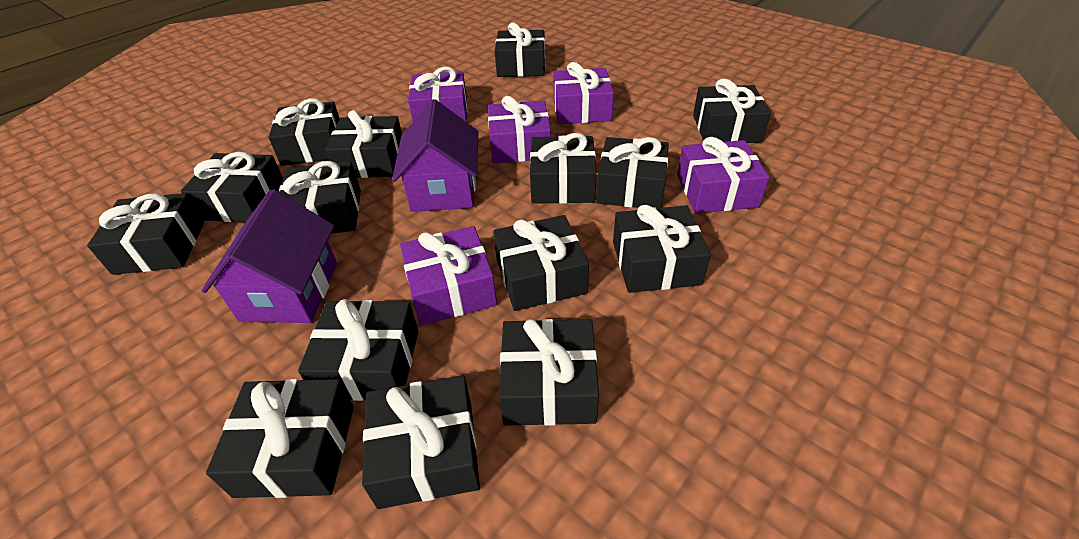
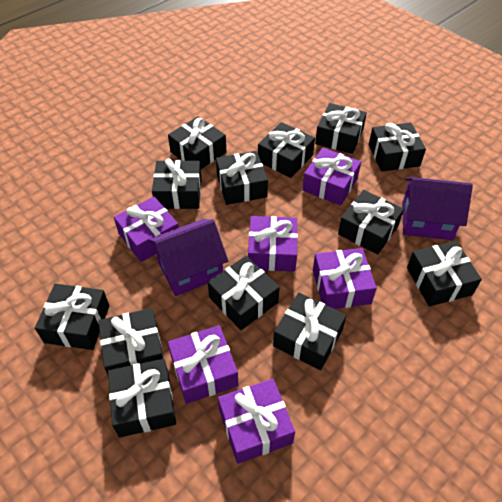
black gift: [87,193,205,275] [181,152,283,222] [206,379,354,498] [268,98,340,166] [279,161,361,234] [298,299,418,401] [325,110,402,178] [362,376,480,509] [493,215,589,311] [495,23,545,77] [499,319,599,426] [530,133,597,204] [596,137,669,208] [613,205,711,293] [693,79,771,143] = 15 -> [35,284,109,350] [98,308,164,375] [108,359,176,438] [152,158,201,209] [168,116,226,169] [208,256,280,330] [216,151,268,205] [258,122,315,178] [273,293,347,370] [315,103,367,154] [338,190,404,255] [369,122,426,172] [407,241,482,306] = 13
purple gift: [400,226,497,326] [408,67,467,122] [488,96,551,163] [553,62,614,124] [677,137,769,213] = 5 -> [114,197,179,262] [168,325,238,404] [218,379,295,464] [248,216,298,272] [302,148,361,206] [313,248,377,309] = 6

